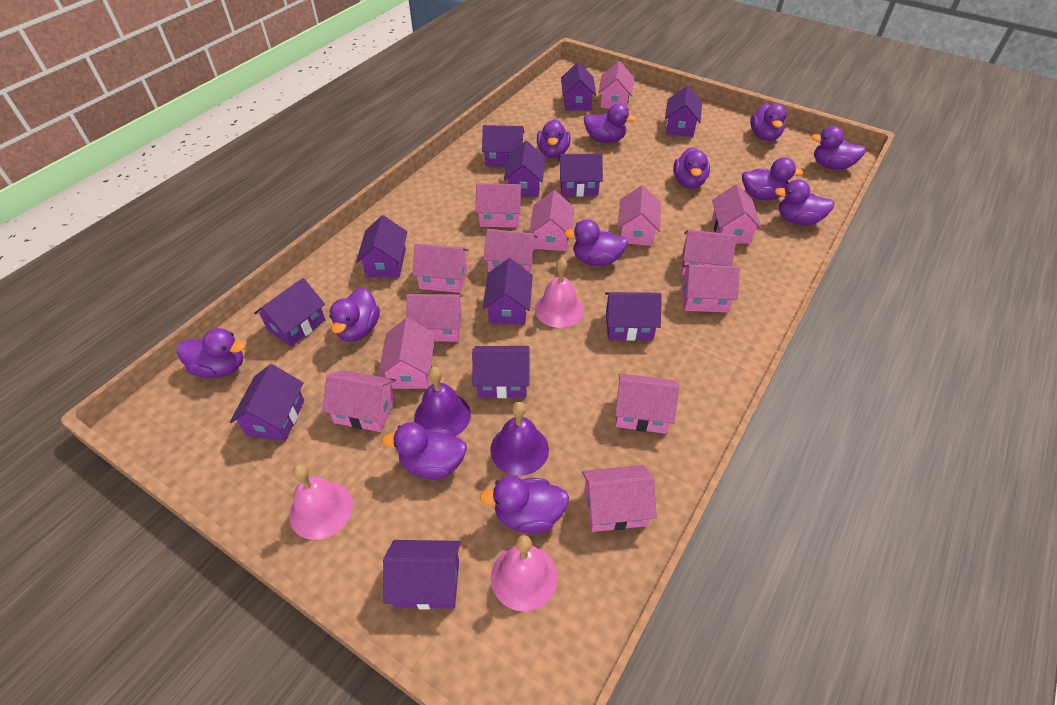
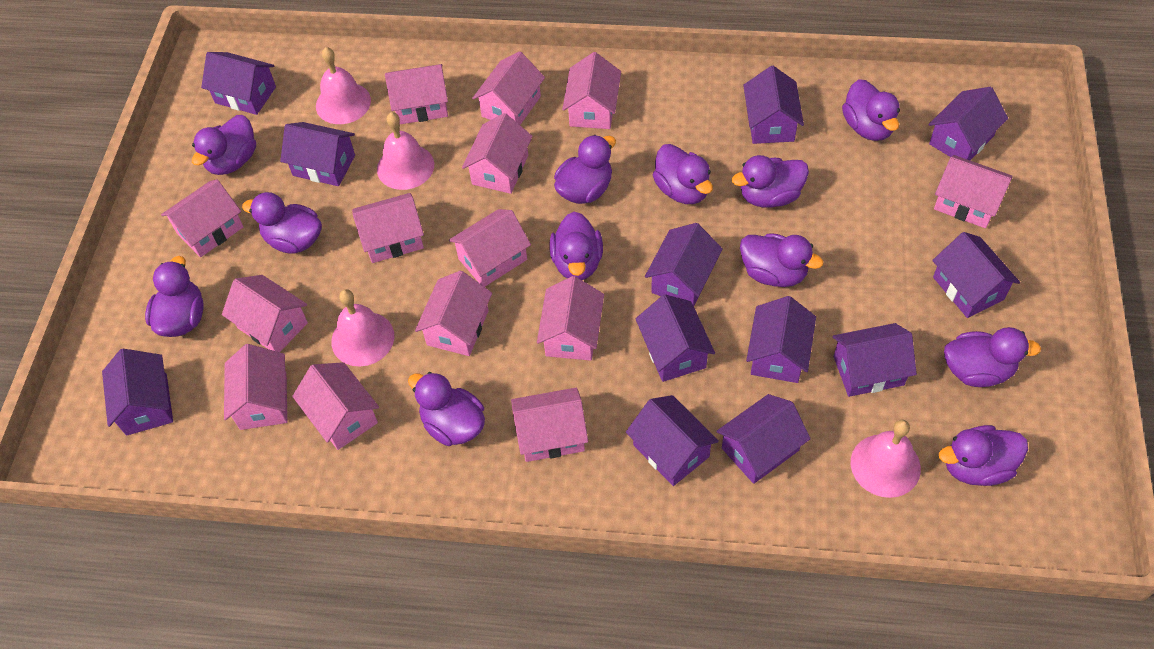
pink bell: [289,464,353,540] [491,535,558,611] [535,258,584,328] = 3 -> [316,47,371,124] [331,289,394,366] [377,112,434,190] [851,420,921,498] = 4
purple bell: [414,367,471,436] [490,402,549,476] = 2 -> none = 0

